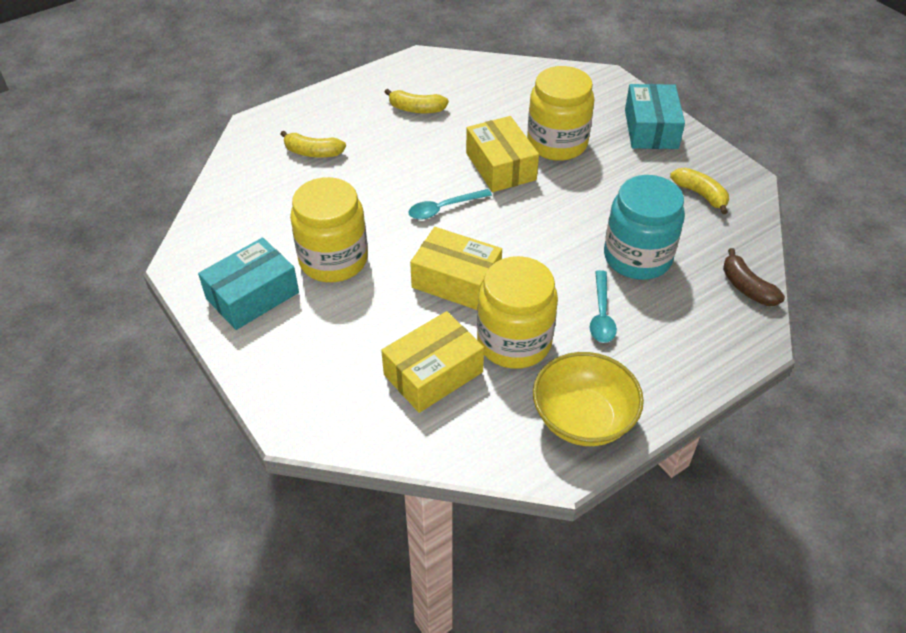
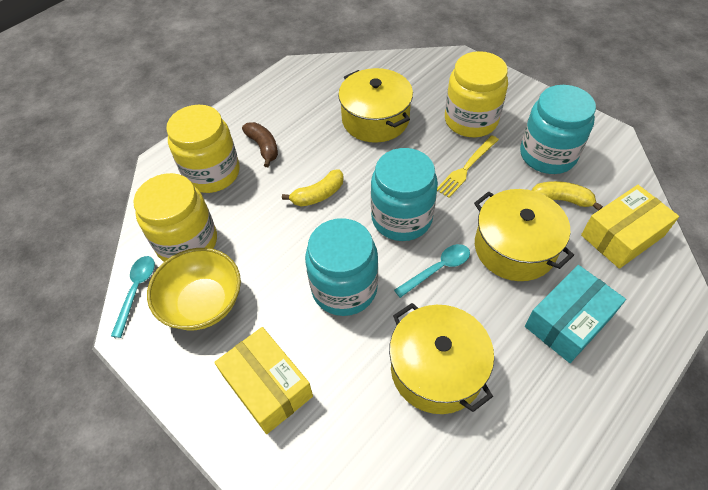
turquoise box: [198,238,299,330] [625,84,685,149] = 2 -> [525,265,626,363] = 1
turquoise jar: [604,175,685,280] = 1 -> [305,218,378,316] [371,148,438,241] [520,85,596,174] = 3
yellow banana: [281,130,346,157] [385,89,449,113] [670,168,729,214] = 3 -> [282,169,344,206] [532,181,603,211] = 2
yellow box: [381,311,484,413] [410,227,502,310] [466,116,539,192] = 3 -> [214,327,313,434] [581,185,679,269] = 2
yellow fork: none = 0 -> [437,135,499,198] = 1
yellow pot: none = 0 -> [338,68,413,143] [389,303,494,414] [474,189,574,281] = 3

